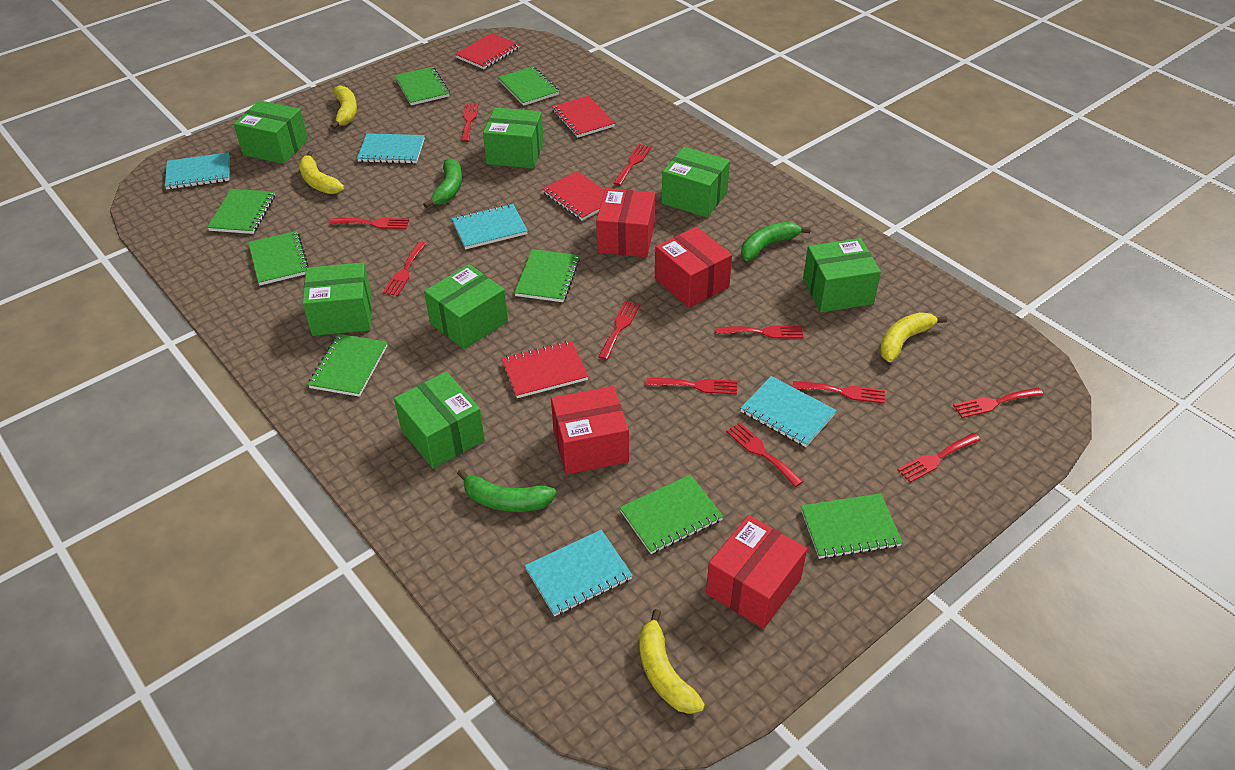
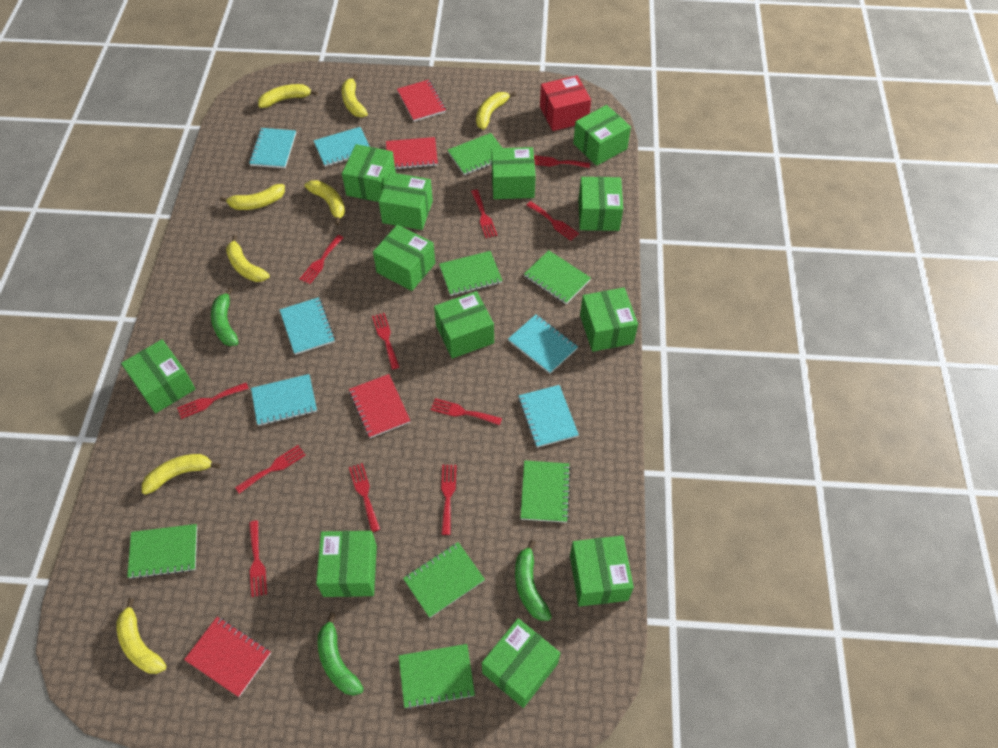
green box: [234,100,308,164] [302,262,372,336] [394,372,485,469] [424,264,508,349] [483,107,544,169] [662,147,730,218] [803,238,881,312] = 7 -> [121,339,195,413] [316,531,377,597] [342,144,396,202] [373,224,435,291] [379,172,433,230] [434,291,494,359] [482,618,560,708] [491,147,536,199] [570,536,634,607] [573,105,631,166] [578,177,623,231] [580,287,638,352] = 12
green notebook: [207,189,275,234] [248,231,309,285] [308,334,388,397] [395,67,450,105] [498,66,559,106] [514,249,580,302] [619,474,724,554] [801,493,903,559] = 8 -> [127,524,197,579] [399,644,475,709] [403,542,485,618] [439,251,502,296] [448,133,502,175] [520,460,571,523] [524,250,591,304] = 7
red box: [551,386,629,474] [596,188,655,257] [655,227,732,308] [706,515,807,629] = 4 -> [540,75,591,131] = 1
turquoise notebook: [165,152,230,189] [357,133,425,164] [452,204,528,249] [525,530,633,616] [740,376,837,447] = 5 -> [249,128,296,168] [251,374,317,426] [280,297,335,355] [313,127,370,167] [508,314,578,374] [518,385,579,448] = 6
yellow banana: [299,151,344,194] [331,86,357,129] [639,609,705,714] [880,312,947,362] = 4 -> [116,598,167,674] [142,454,221,495] [220,184,285,210] [226,235,270,282] [258,84,318,108] [304,180,345,225] [342,74,368,117] [476,92,516,130] = 8

